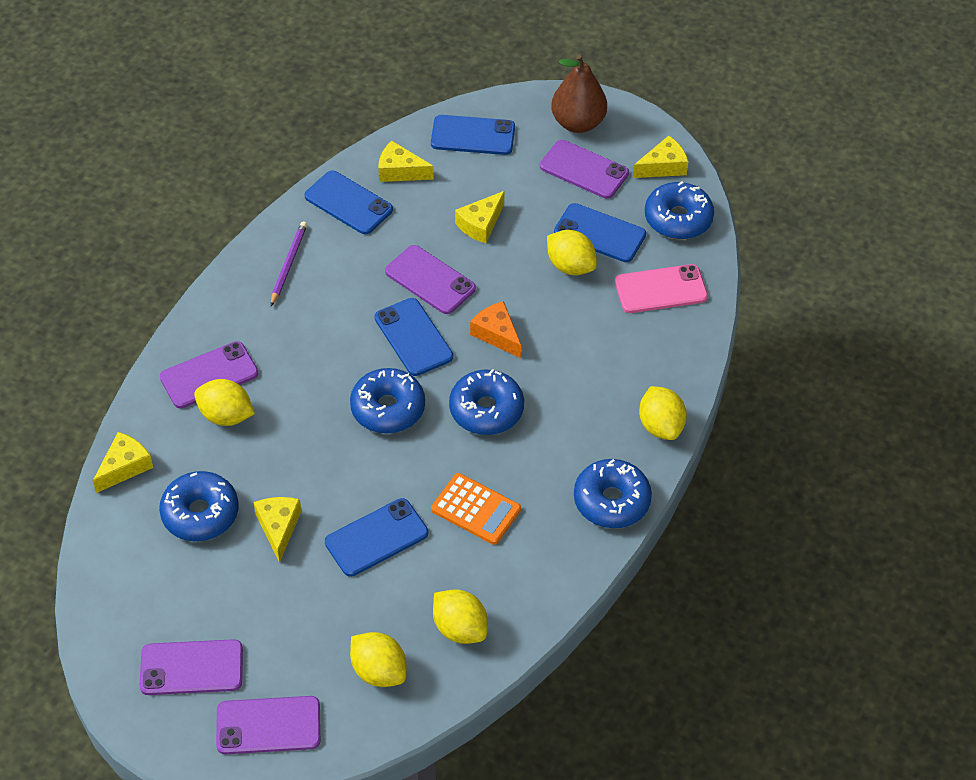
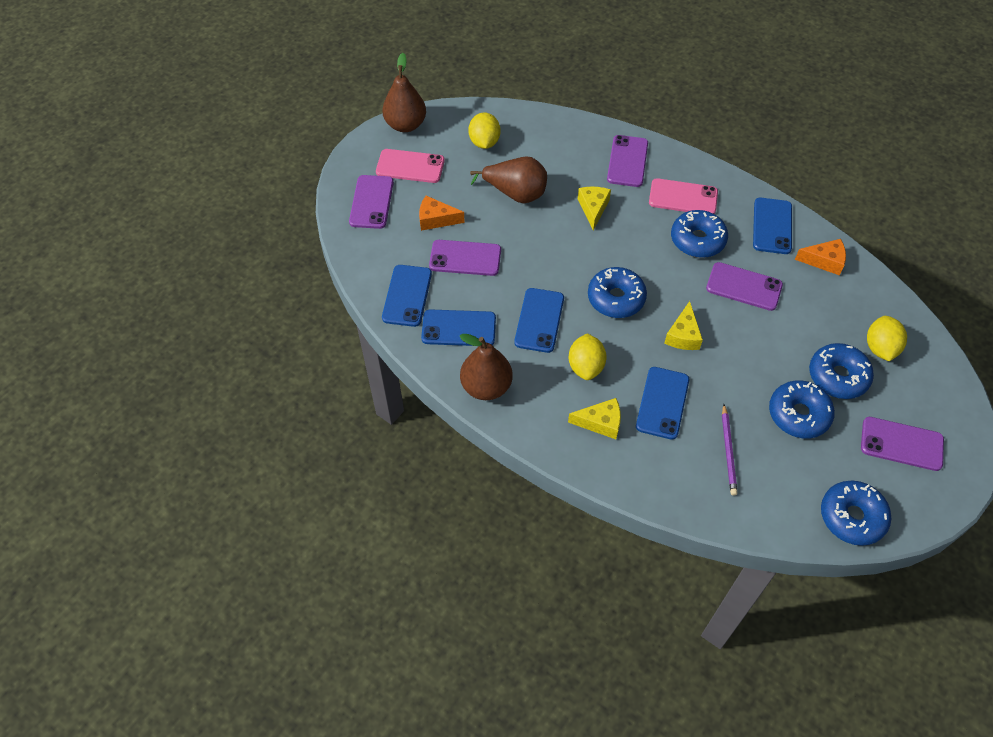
brown pear: [551,55,607,133] = 1 -> [382,53,426,132] [460,334,513,400] [470,156,547,203] = 3
orange calculator: [431,473,521,545] = 1 -> none = 0
orange cheese: [470,301,521,358] = 1 -> [419,196,465,231] [795,239,846,275] = 2
pink phone: [615,264,708,313] = 1 -> [376,149,445,183] [649,178,718,214] = 2
yellow cheese: [93,432,153,493] [254,497,302,563] [378,141,434,182] [455,191,505,244] [633,136,688,178] = 5 -> [568,398,621,439] [578,187,611,230] [665,301,703,350] = 3
yellow lemon: [194,379,255,426] [350,632,407,687] [433,589,488,644] [547,230,597,275] [639,386,687,440] = 5 -> [468,112,500,149] [568,333,607,380] [867,316,907,361] = 3

